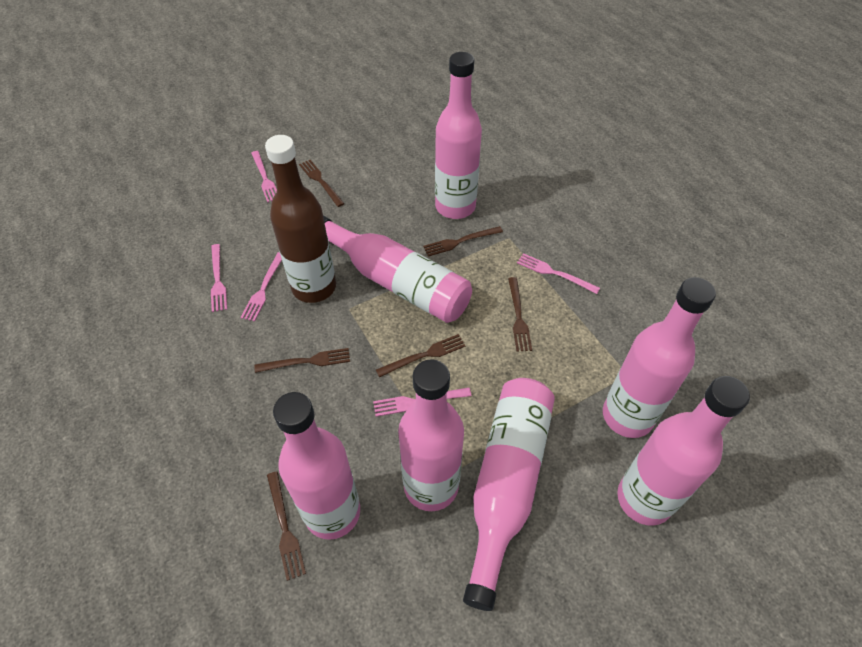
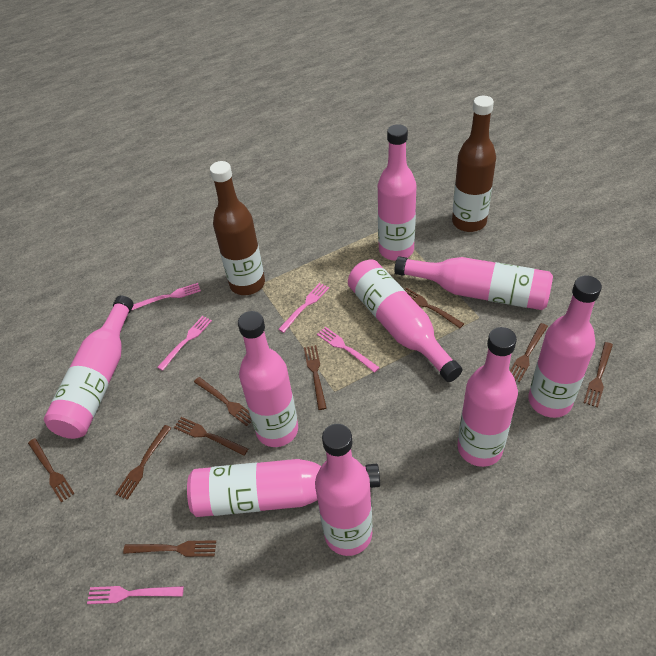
brown bottle: [265,135,336,303] = 1 -> [210,161,265,295] [452,96,496,232] = 2
brown fork: [254,348,350,373] [267,471,306,581] [299,160,345,207] [376,334,466,377] [423,226,503,257] [508,277,532,352] = 6 -> [28,438,75,503] [115,425,171,500] [123,540,216,557] [174,417,248,456] [194,377,252,426] [304,345,327,410] [405,288,464,328] [510,323,548,383] [584,342,613,408] = 9
pink bottle: [273,392,360,540] [323,216,472,323] [398,359,464,511] [435,52,482,219] [463,378,555,611] [603,277,716,438] [617,376,750,526] = 7 -> [44,296,134,439] [187,459,380,517] [238,311,298,447] [315,424,373,556] [348,259,463,382] [378,124,416,261] [394,256,553,310] [458,327,518,467] [528,275,602,418] = 9

